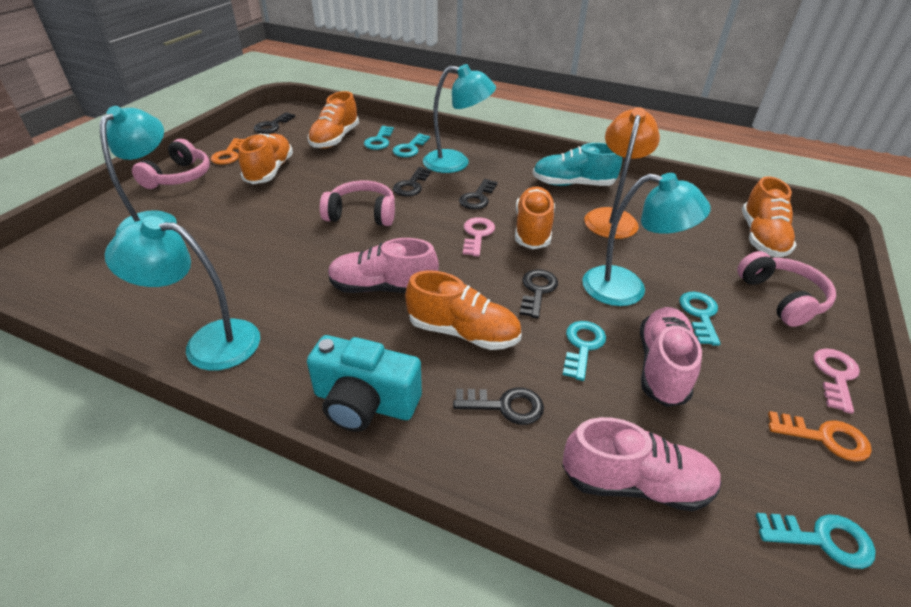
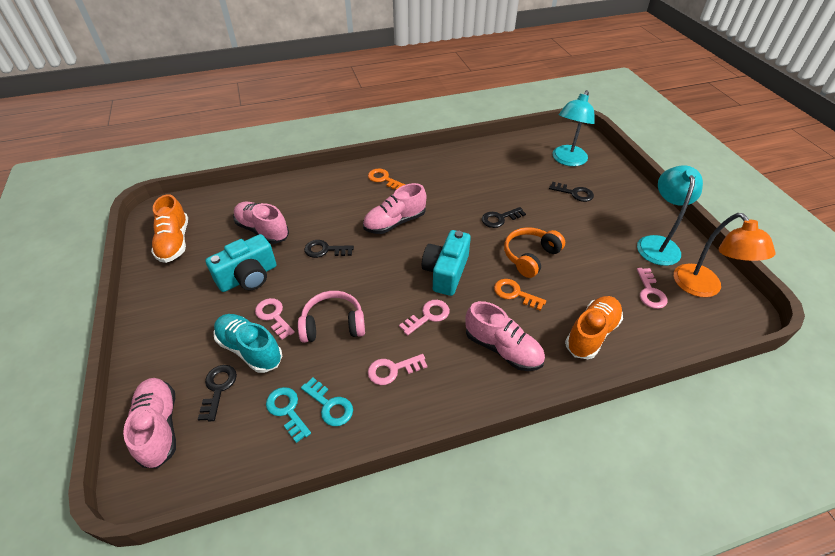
black key: [254,112,295,134] [393,167,431,197] [453,388,544,425] [459,179,498,210] [520,269,558,319] = 5 -> [198,365,237,421] [304,240,354,258] [482,207,526,228] [549,182,594,202] = 4
orange headphones: none = 0 -> [504,227,565,278] = 1
orange shoe: [238,133,293,184] [308,91,359,149] [405,271,522,350] [515,187,555,249] [742,176,797,257] = 5 -> [151,194,188,263] [565,296,623,359] = 2
pink headphones: [132,139,210,189] [320,180,395,226] [737,251,836,327] = 3 -> [298,291,365,343] = 1
pink key: [463,217,495,257] [813,348,860,414] = 2 -> [255,298,295,339] [368,354,428,385] [399,300,450,336] [637,268,668,309] = 4
pink shoe: [328,238,439,293] [562,417,722,511] [640,307,702,407] = 3 -> [123,378,176,469] [233,202,289,244] [363,183,426,234] [465,301,545,371] = 4
turquoise camera: [307,335,422,432] = 1 -> [205,234,277,292] [422,230,471,296] = 2
turquoise key: [364,126,394,150] [393,133,430,157] [563,321,606,381] [679,292,721,346] [756,513,876,569] = 5 -> [266,387,311,443] [301,378,353,426] = 2
turquoise lamp: [100,106,177,234] [105,216,260,371] [423,64,496,173] [582,173,711,306] = 4 -> [553,90,595,166] [637,165,703,266] = 2

